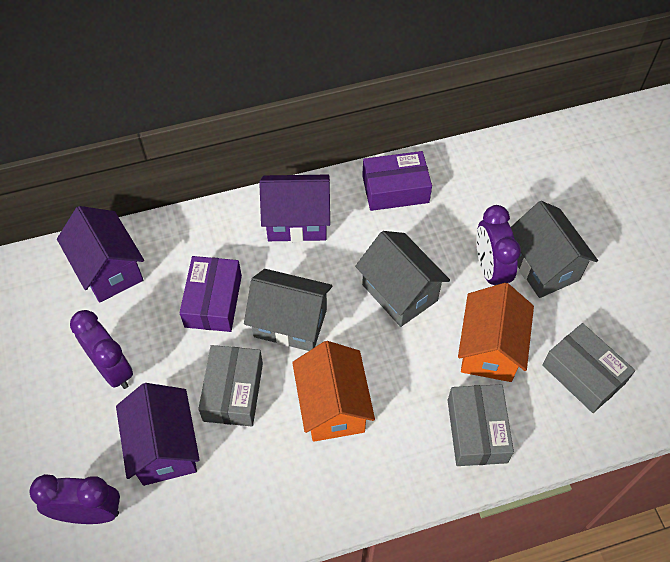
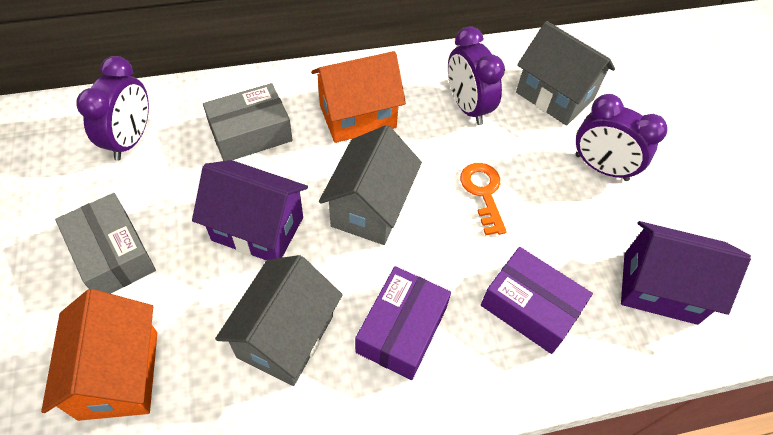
grey box: [198,345,263,426] [448,384,514,466] [542,323,635,413] = 3 -> [55,193,156,294] [203,83,293,161] = 2
orange key: none = 0 -> [460,163,507,235] = 1
purple house: [57,206,144,303] [116,383,200,486] [259,175,330,242] = 3 -> [192,160,308,261] [621,221,751,325] = 2

